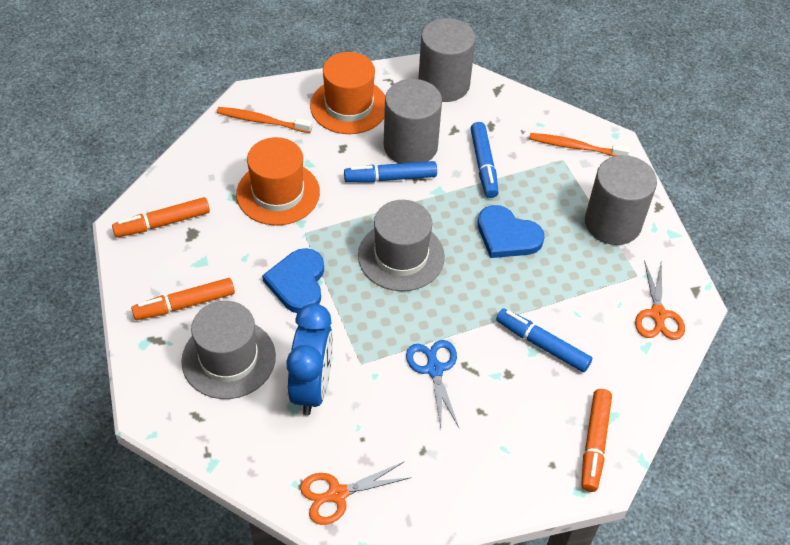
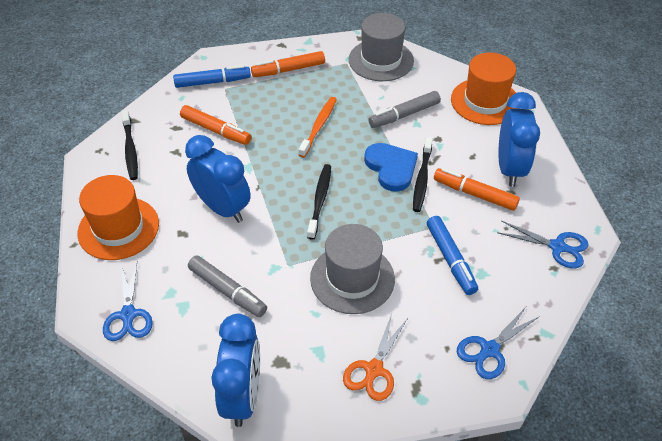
black toothbrush: none = 0 -> [122,110,138,180] [307,164,331,240] [413,137,433,212] = 3
blue clock: [286,303,333,415] = 1 -> [185,135,251,223] [211,314,260,427] [498,92,540,187] = 3
blue heart: [262,248,324,313] [478,205,545,258] = 2 -> [364,143,418,192] = 1
blue marker: [344,161,437,182] [470,122,499,198] [496,308,592,372] = 3 -> [173,65,251,88] [427,216,478,295] = 2
blue scissors: [406,340,459,428] = 1 -> [103,262,153,341] [457,307,540,379] [497,221,589,269] = 3
grey cylinder: [384,79,442,164] [418,18,475,102] [585,155,657,245] = 3 -> none = 0
grey marker: none = 0 -> [188,255,267,317] [368,91,441,128] = 2
orange scissors: [300,462,411,525] [635,260,685,340] = 2 -> [343,314,408,401] = 1
orange toothbrush: [216,107,312,133] [529,133,630,157] = 2 -> [298,97,337,158] = 1

